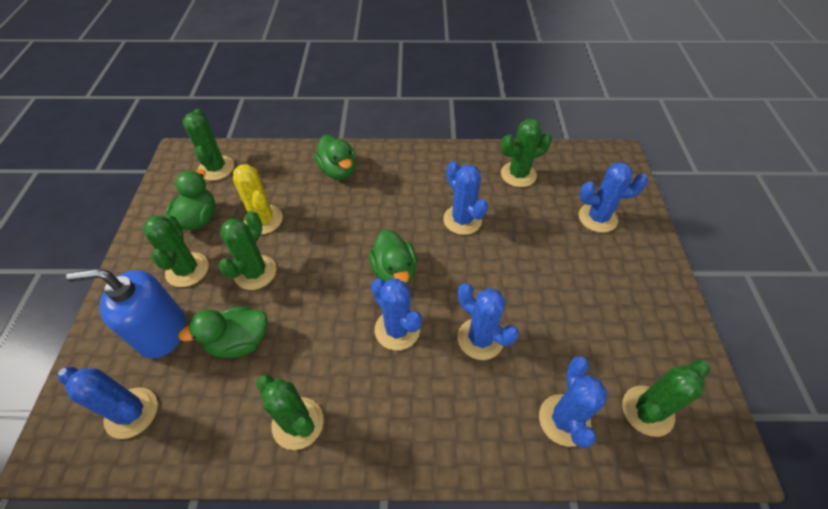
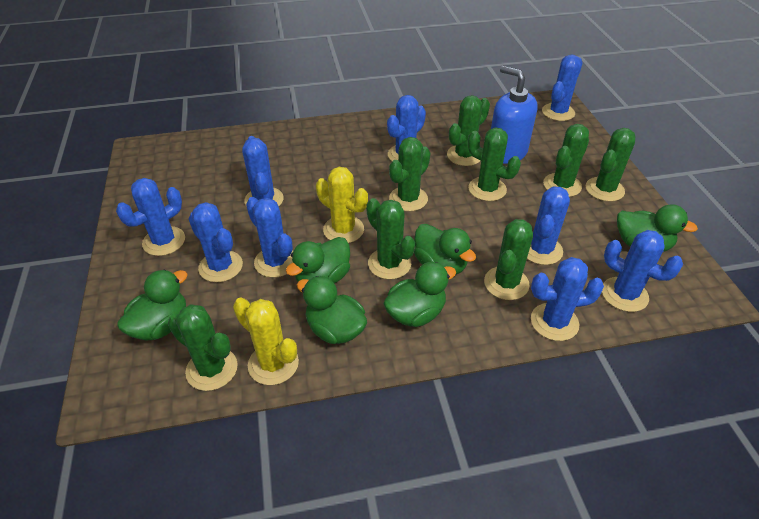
blue cactus: [58,367,158,439] [371,278,422,350] [443,161,488,235] [458,283,519,360] [539,356,607,448] [579,162,648,233] = 6 -> [116,178,185,256] [188,202,243,282] [242,136,284,206] [246,197,293,278] [387,95,426,161] [527,186,570,265] [531,257,604,341] [542,55,583,121] [602,230,683,312] = 9
green cactus: [143,215,209,287] [183,109,234,181] [218,211,276,290] [256,374,324,450] [501,119,552,187] [622,359,710,437] = 6 -> [168,304,238,391] [366,198,415,279] [389,137,430,211] [447,95,490,166] [468,128,521,201] [484,219,533,300] [543,124,589,197] [586,128,635,202] = 8
green duck: [166,169,215,230] [178,306,267,358] [314,135,356,180] [369,229,417,284] = 4 -> [117,270,188,341] [286,237,350,283] [297,276,367,344] [383,262,456,327] [414,224,476,274] [617,204,698,252] = 6
yellow cactus: [233,164,283,235] = 1 -> [233,297,299,385] [316,167,368,243] = 2

